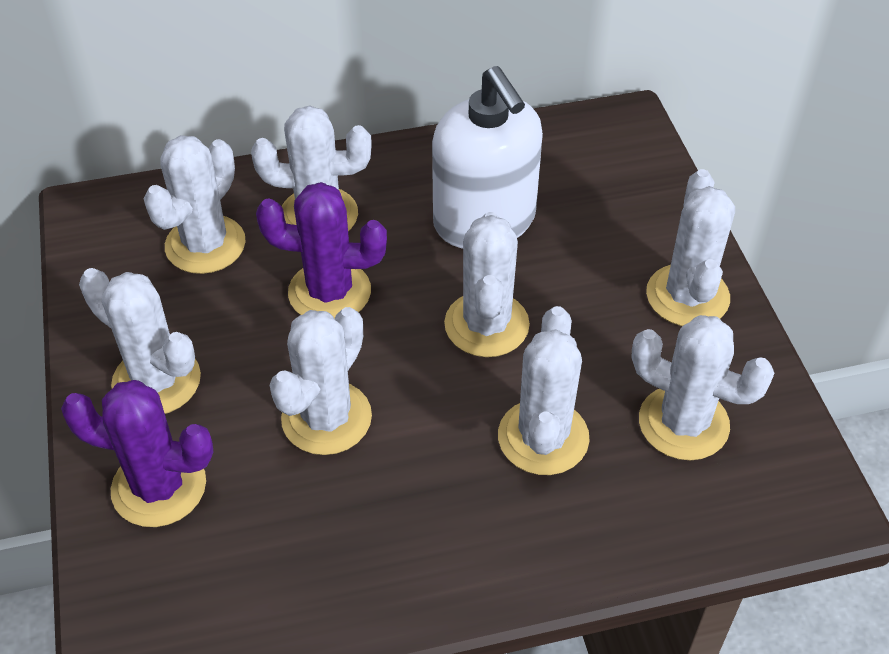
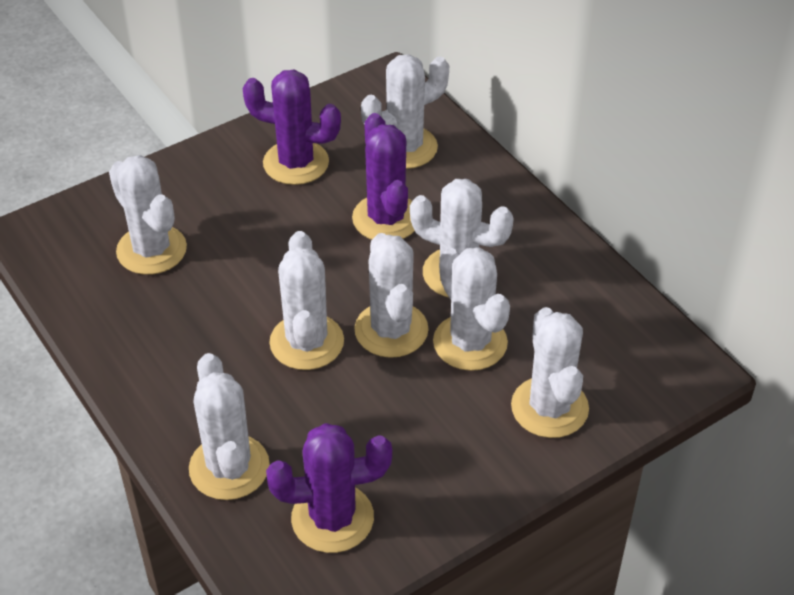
purple cactus: [61,380,214,527] [256,182,387,319] = 2 -> [243,69,341,185] [266,423,392,553] [352,113,415,240] = 3
white soap dispenser: [432,66,543,249] = 1 -> none = 0

